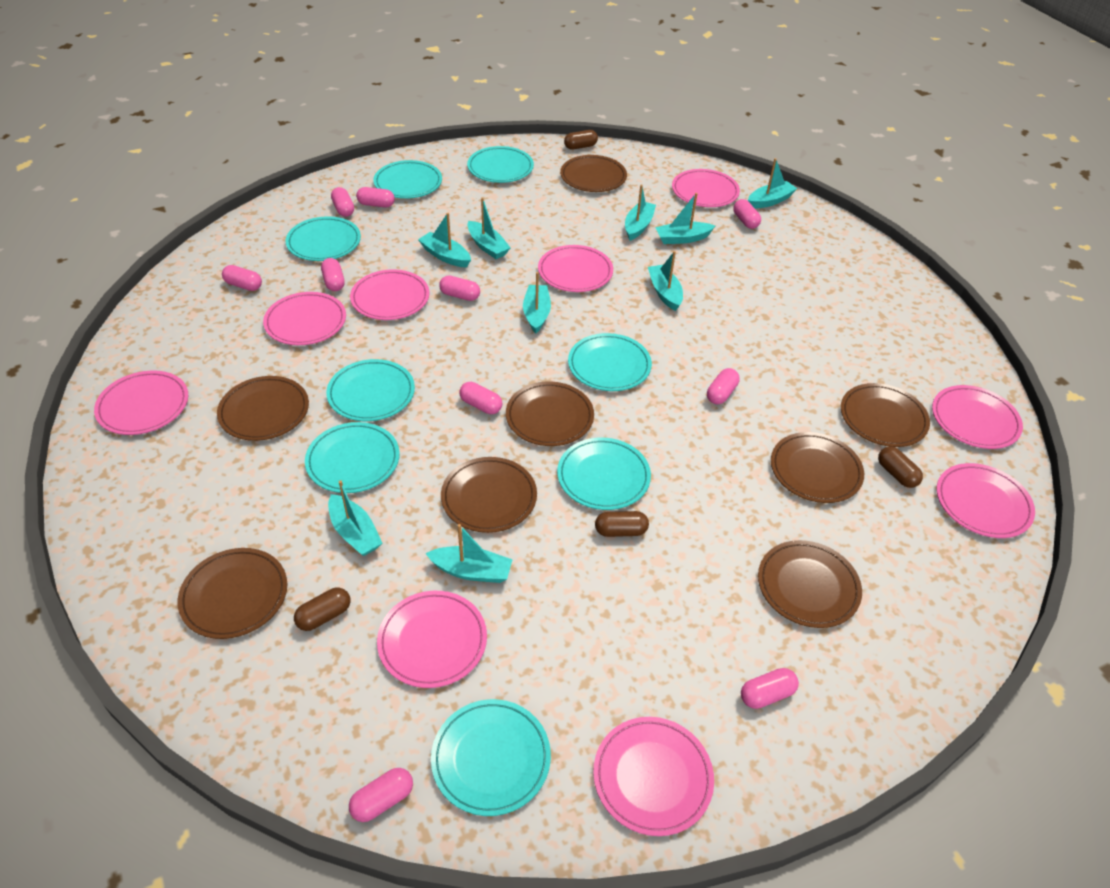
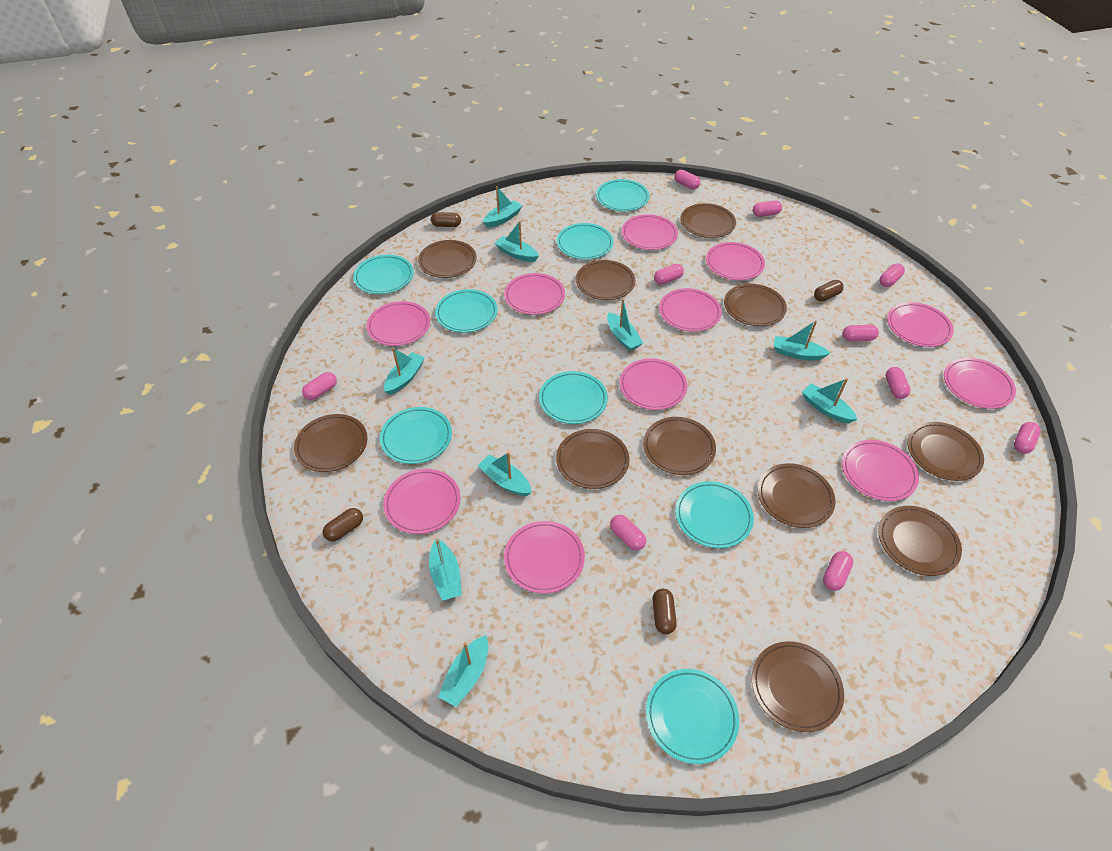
brown plate: [178,548,287,639] [217,376,309,441] [441,457,537,533] [506,382,594,446] [560,155,627,192] [758,540,862,628] [771,432,864,503] [841,383,930,447] = 8 -> [294,414,367,472] [418,240,476,278] [556,429,629,489] [576,260,635,300] [643,417,716,475] [680,203,736,238] [724,284,787,326] [752,641,844,732] [758,463,835,528] [878,506,962,576] [907,422,984,481] = 11
pink plate: [94,371,188,435] [263,292,346,345] [350,269,429,320] [377,591,487,688] [538,245,613,292] [593,717,714,836] [672,169,740,207] [932,385,1023,449] [937,463,1035,538] = 9 -> [366,301,430,346] [383,469,460,534] [504,273,565,315] [504,521,585,594] [619,359,687,410] [622,214,678,250] [659,288,722,332] [706,242,765,280] [842,440,919,501] [887,302,953,347] [944,358,1016,409] = 11

